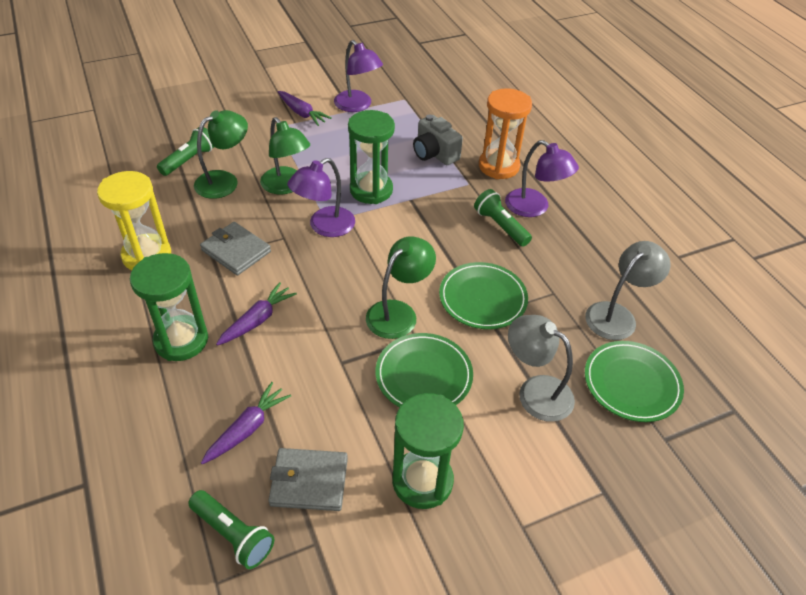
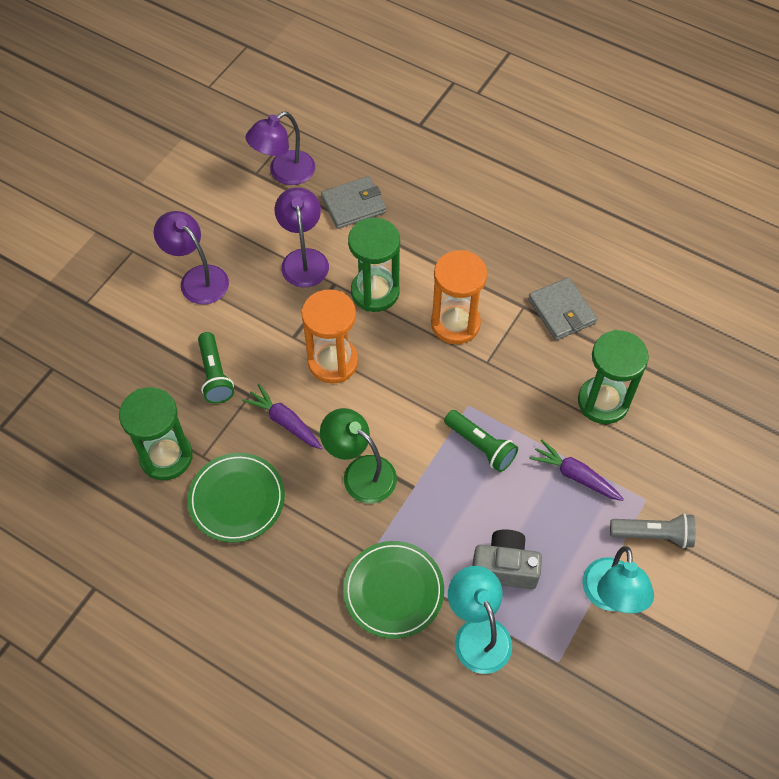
green flashlight: [157,127,214,176] [188,490,275,569] [474,189,532,247] = 3 -> [198,332,234,404] [444,410,518,472] = 2
green lamp: [194,110,248,199] [260,117,310,194] [366,236,436,339] = 3 -> [320,408,397,503] = 1
green plate: [376,333,473,407] [439,262,528,329] [585,341,684,422] = 3 -> [187,453,285,543] [343,541,444,639] = 2
grey flashlight: none = 0 -> [610,513,696,549] = 1
grey lamp: [508,315,575,422] [585,241,671,340] = 2 -> none = 0
orange hourglass: [479,88,532,179] = 1 -> [301,289,358,384] [431,250,487,344] = 2
purple carrot: [201,382,291,464] [216,282,297,346] [278,91,332,126] = 3 -> [242,384,322,449] [529,439,624,501] = 2
turquoise lamp: none = 0 -> [448,566,512,674] [582,546,654,613] = 2
yellow hourglass: [97,171,171,270] = 1 -> none = 0

